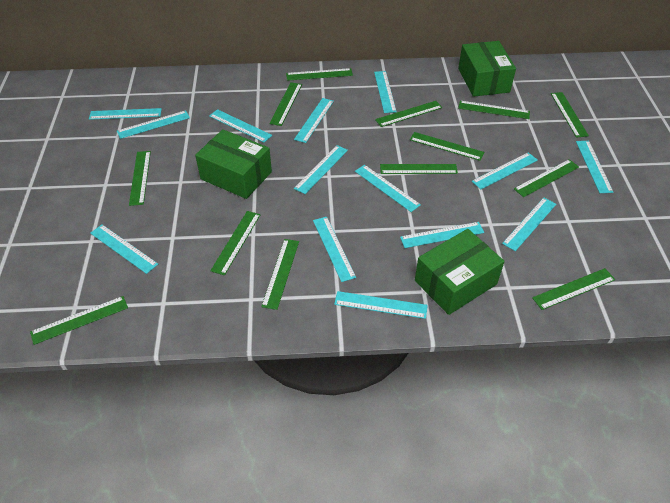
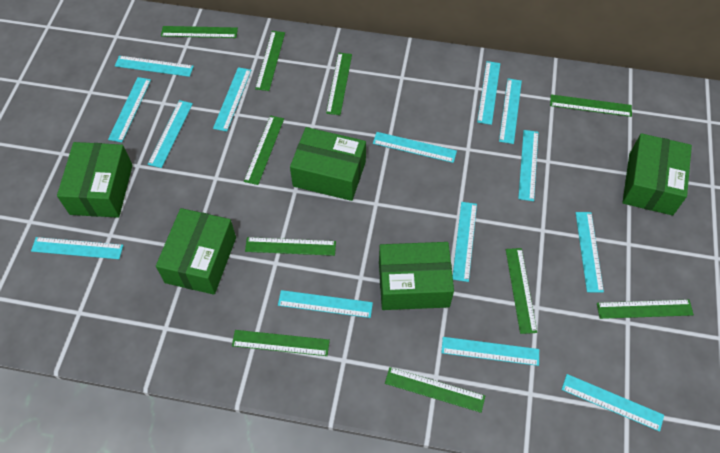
green box: [195,129,272,199] [415,229,505,315] [458,41,516,97] = 3 -> [57,142,133,218] [156,208,236,295] [290,127,366,201] [379,242,454,310] [622,133,692,215] = 5
green ruler: [30,296,128,345] [129,151,151,206] [210,211,261,275] [261,239,299,310] [269,82,302,126] [286,68,353,81] [375,101,443,127] [380,164,458,174] [410,132,484,161] [458,101,530,119] [514,159,579,197] [532,268,615,310] [551,92,589,138] = 13 -> [161,26,238,38] [232,330,330,356] [244,115,284,185] [245,237,336,256] [255,31,285,91] [326,53,352,115] [385,367,485,413] [506,248,537,334] [550,94,632,117] [597,300,694,319] = 10

